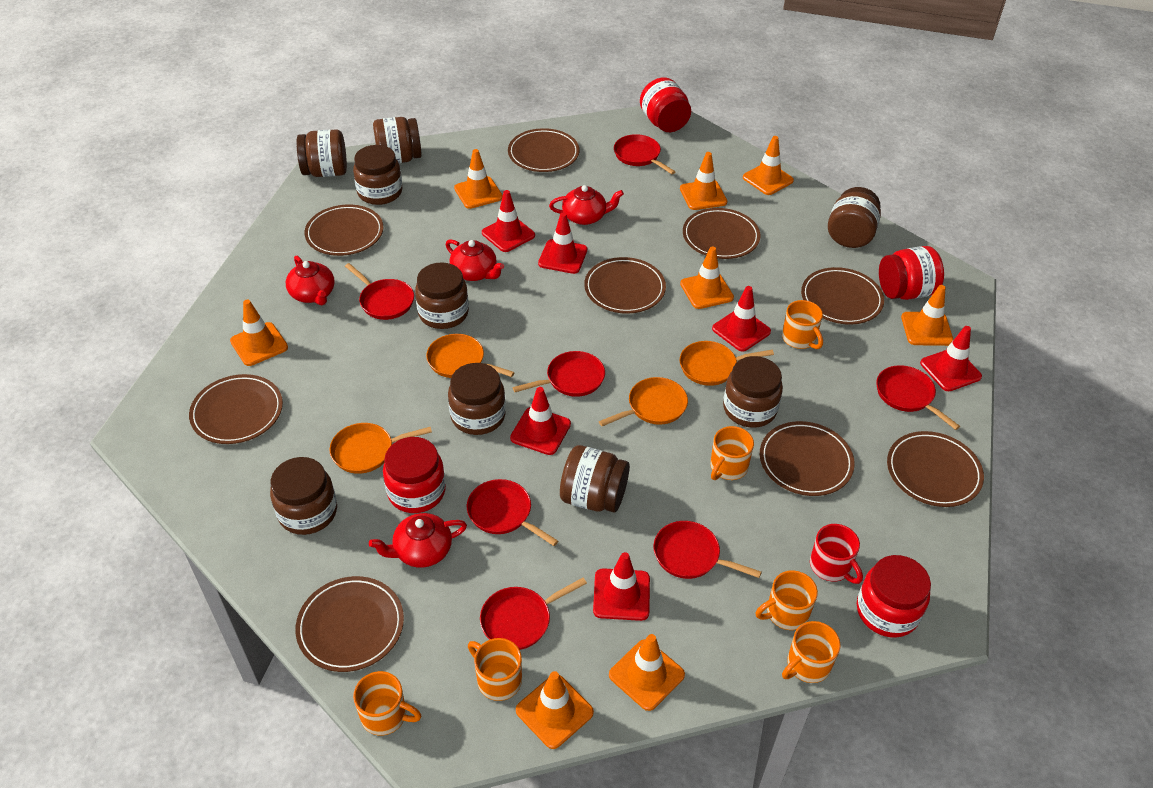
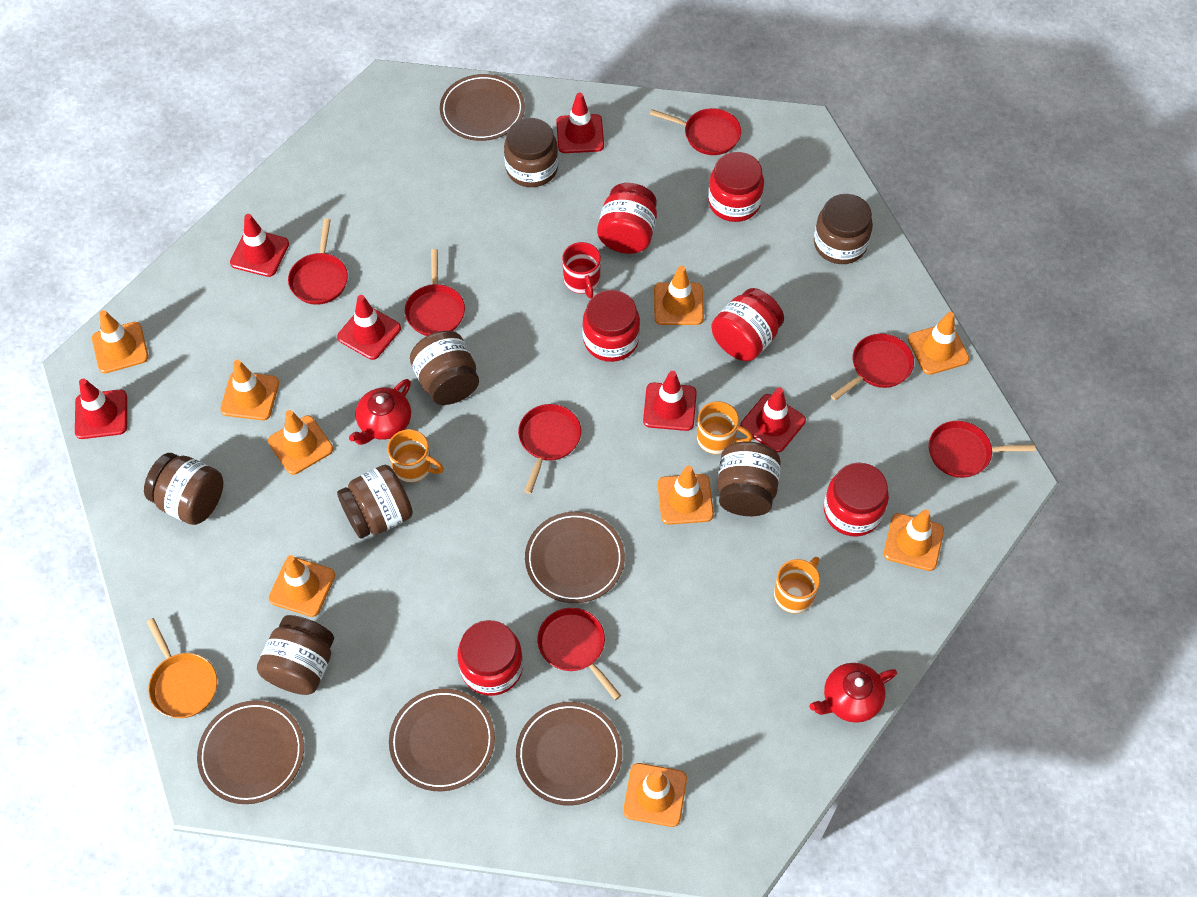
brown jar: [270,457,337,535] [296,129,347,177] [353,145,402,205] [373,117,422,163] [415,263,469,329] [448,363,506,435] [560,445,630,513] [723,356,783,428] [828,187,881,248] = 9 -> [144,453,223,525] [257,615,334,695] [337,465,413,539] [410,331,479,405] [504,118,558,187] [717,441,781,516] [814,194,873,264] = 7
brown plate: [189,374,283,444] [295,576,404,672] [305,205,383,256] [508,128,579,172] [584,257,666,314] [683,208,760,259] [760,421,855,496] [801,267,884,325] [887,431,984,507] = 9 -> [197,700,304,804] [389,688,495,792] [440,74,525,141] [516,702,622,806] [525,512,625,603] = 5
orange mug: [353,671,421,736] [468,638,522,701] [710,426,754,480] [755,570,818,630] [782,300,823,349] [782,621,840,683] = 6 -> [388,429,444,483] [697,401,753,454] [774,557,820,613] = 3
orange pan: [330,423,432,474] [426,334,515,378] [599,377,688,426] [680,341,774,386] = 4 -> [147,618,217,718] = 1
orange traffic cone: [230,300,288,366] [454,149,503,209] [516,671,594,749] [609,634,685,711] [680,152,727,210] [680,246,734,309] [743,136,794,195] [901,285,954,346] = 8 -> [92,310,149,373] [220,360,279,420] [268,410,333,475] [269,555,335,617] [623,763,687,827] [654,266,704,325] [658,465,714,525] [884,509,944,571] [908,312,969,375] = 9
red jar: [383,437,446,513] [640,77,691,132] [857,555,931,638] [879,246,944,300] = 4 -> [458,620,523,696] [582,290,640,362] [597,183,657,254] [708,152,764,222] [711,288,784,361] [824,462,889,536] = 6
red teapot: [286,256,335,305] [369,513,467,568] [446,239,504,281] [549,185,624,225] = 4 -> [349,379,411,445] [810,663,897,723] = 2

